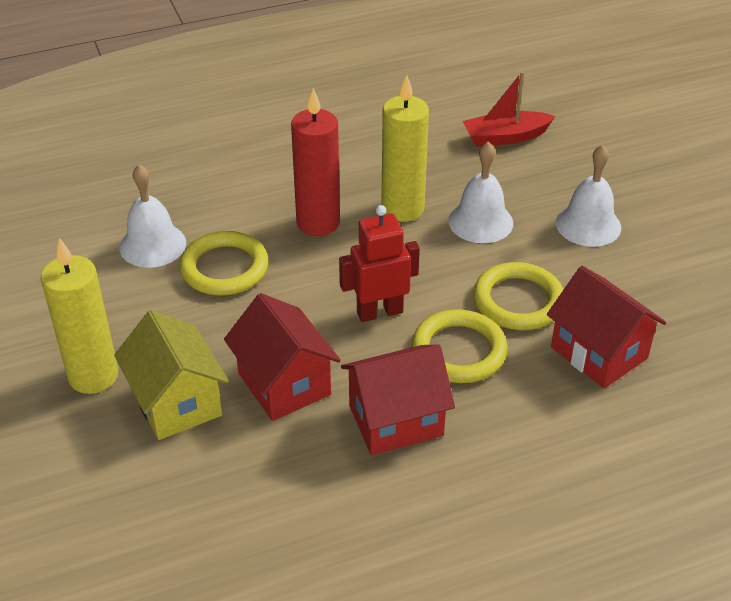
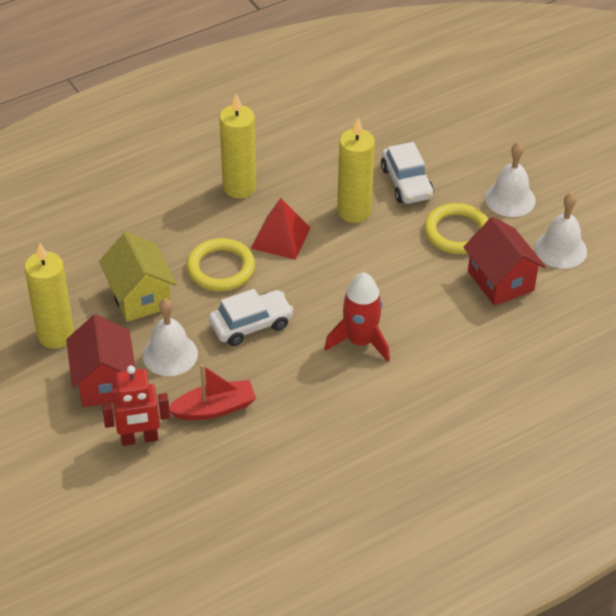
red candle: [291,88,340,236] = 1 -> none = 0
red house: [224,293,341,421] [341,345,455,455] [547,266,666,388] = 3 -> [66,314,136,407] [464,217,546,306] = 2
red pyramid: none = 0 -> [251,198,311,260] = 1
red rocket: none = 0 -> [324,272,390,362] = 1
white car: none = 0 -> [209,289,294,346] [381,142,434,204] = 2
yellow candle: [41,238,118,394] [381,75,429,222] = 2 -> [24,242,74,349] [219,94,256,198] [337,118,375,223] = 3
yellow ring: [180,231,269,296] [412,309,508,383] [473,262,564,330] = 3 -> [186,238,255,291] [424,203,489,254] = 2

